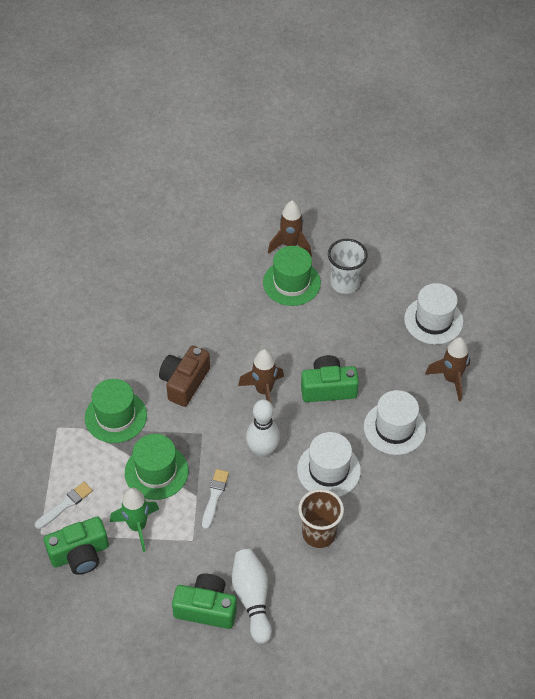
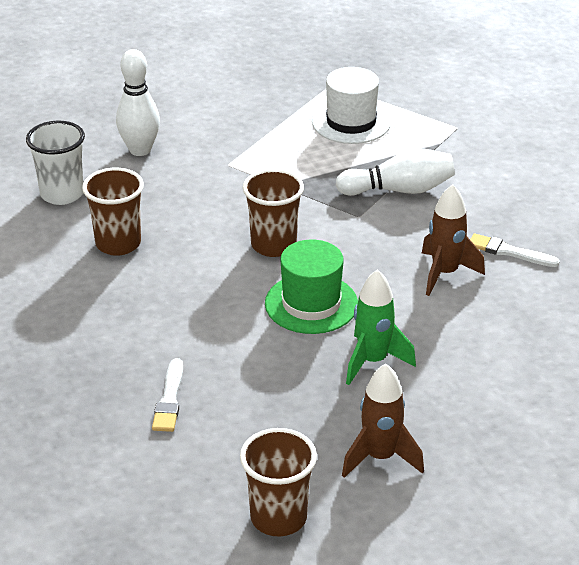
brown camera: [159,346,210,407] = 1 -> none = 0
brown cup: [298,489,344,548] = 1 -> [82,168,144,256] [240,428,317,536] [243,169,304,257] = 3
brown rocket: [238,349,284,403] [268,200,312,256] [425,337,470,401] = 3 -> [342,363,424,478] [422,184,485,296] = 2
green camera: [44,516,109,575] [172,574,237,629] [301,355,359,402] = 3 -> none = 0
green hat: [85,379,147,443] [125,434,188,500] [263,246,321,306] = 3 -> [265,240,358,334] = 1
white hat: [297,432,361,497] [364,390,426,455] [404,283,463,345] = 3 -> [312,67,391,144] = 1

